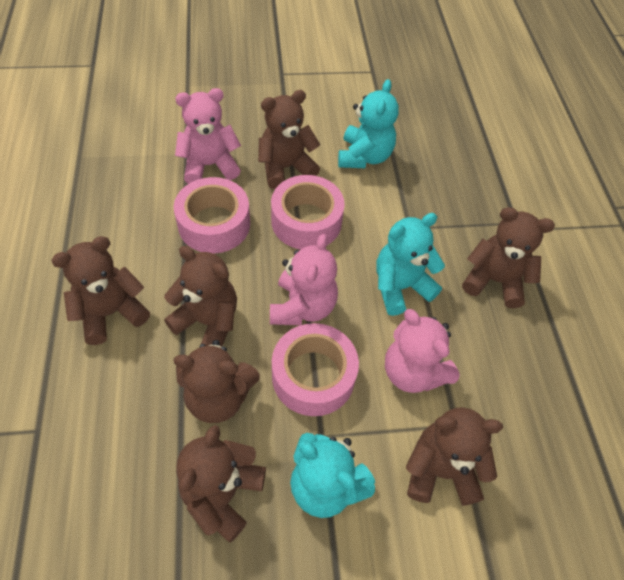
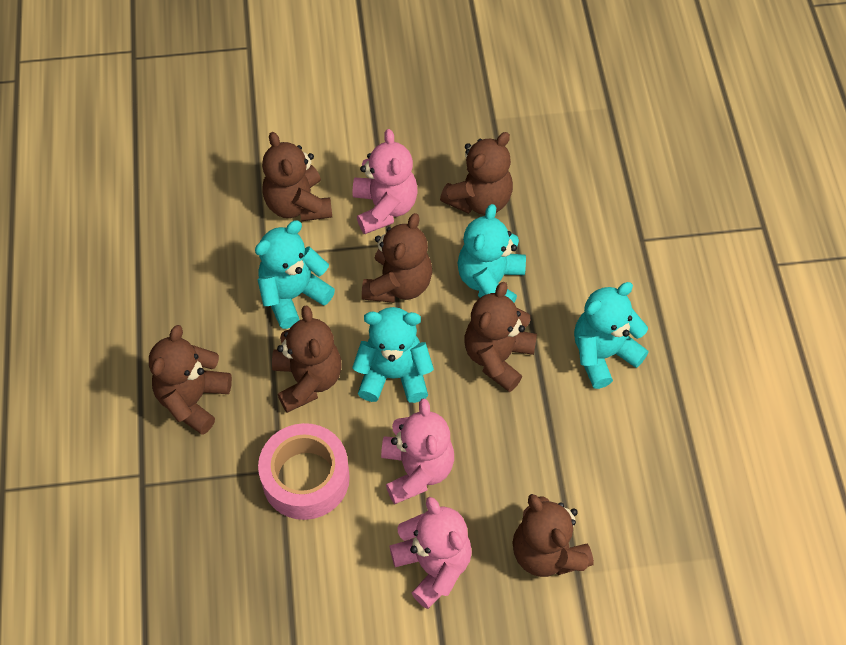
pink tape: [174,177,250,253] [271,175,345,249] [272,323,359,416] = 3 -> [258,423,350,520] = 1
turquoise teddy bear: [290,433,375,518] [338,79,399,168] [376,213,445,316] = 3 -> [255,221,335,329] [352,307,434,403] [458,204,526,303] [574,282,649,389] = 4

